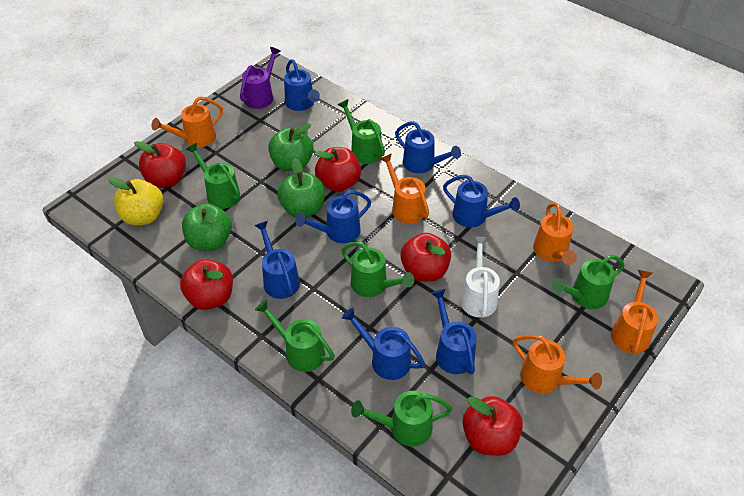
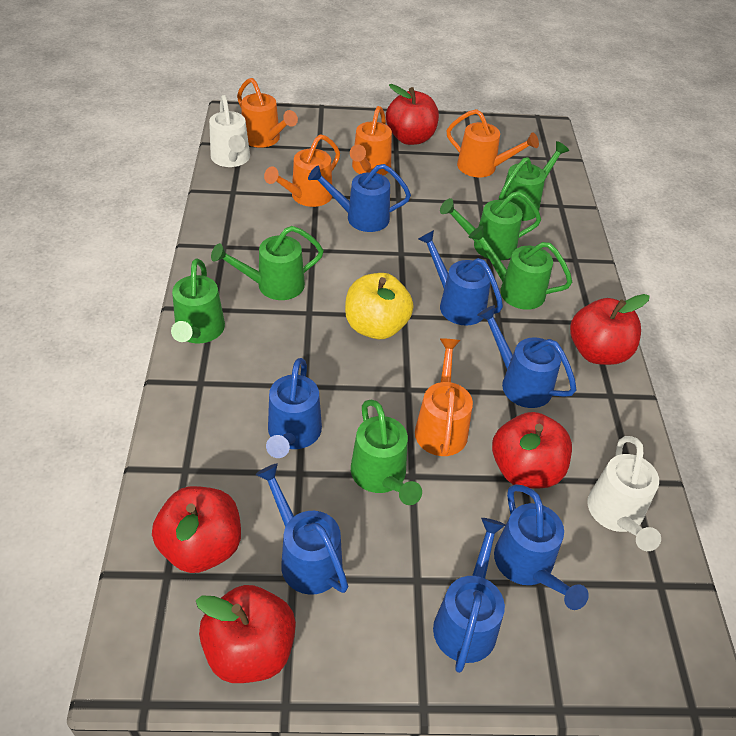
green apple: [182,203,232,251] [268,123,314,171] [277,158,325,217] = 3 -> none = 0
purple watering can: [240,47,280,109] = 1 -> none = 0
white watering can: [461,237,500,318] = 1 -> [209,95,250,167] [588,436,661,551] = 2

